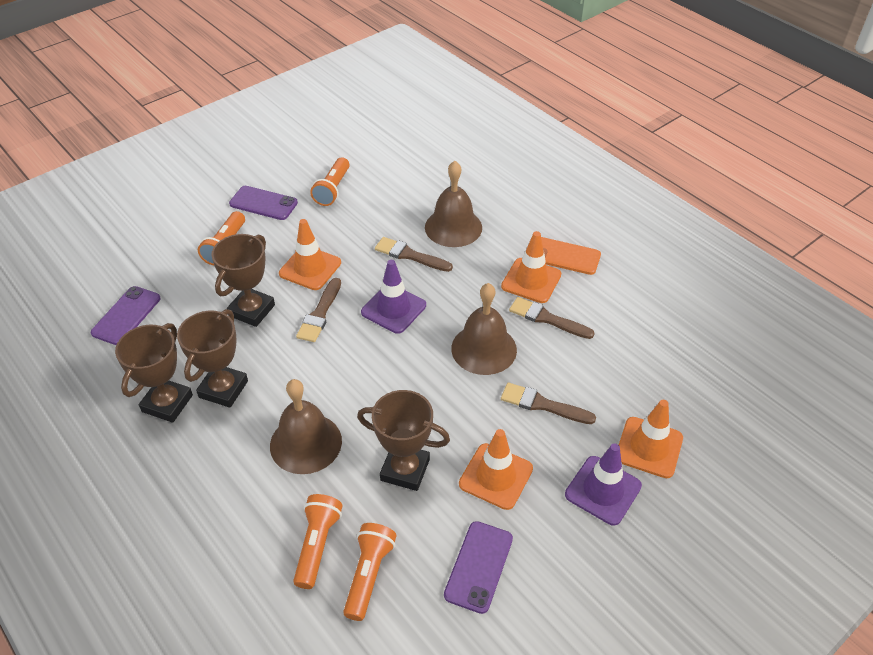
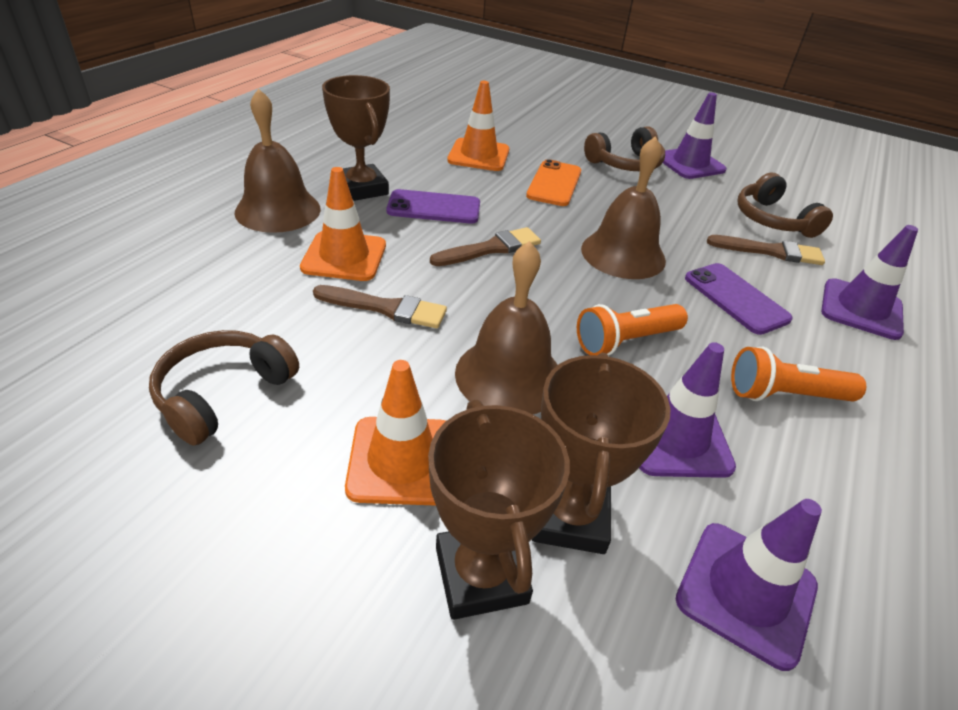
brown brush: [296,278,341,342] [375,237,453,272] [501,382,596,424] [509,297,595,339] = 4 -> [313,285,447,329] [430,227,541,266] [707,235,825,265] = 3
brown headphones: none = 0 -> [149,330,299,445] [584,126,665,171] [737,173,833,238] = 3
brown trophy: [115,323,193,423] [177,309,248,408] [211,234,275,327] [357,390,450,491] = 4 -> [322,75,390,201] [428,399,570,620] [532,353,671,554] = 3
orange flashlight: [198,211,245,265] [293,494,343,589] [310,157,350,206] [343,523,396,621] = 4 -> [577,304,688,356] [731,347,866,402] = 2
orange traffic cone: [279,219,341,290] [459,429,533,510] [501,231,561,303] [619,400,683,478] = 4 -> [300,167,386,281] [345,360,446,506] [447,81,509,171] = 3
purple phone: [91,286,161,345] [229,186,298,220] [444,521,513,614] = 3 -> [387,189,480,224] [685,263,793,335] = 2
purple traffic cone: [361,260,426,334] [565,443,642,525] = 2 -> [639,342,736,478] [663,92,727,179] [676,499,822,671] [821,225,918,340] = 4

